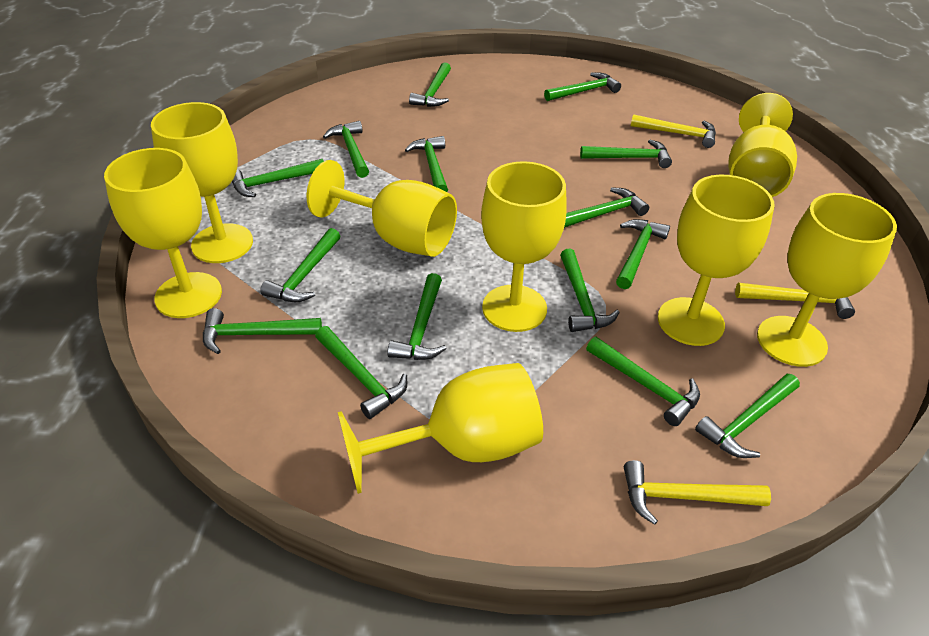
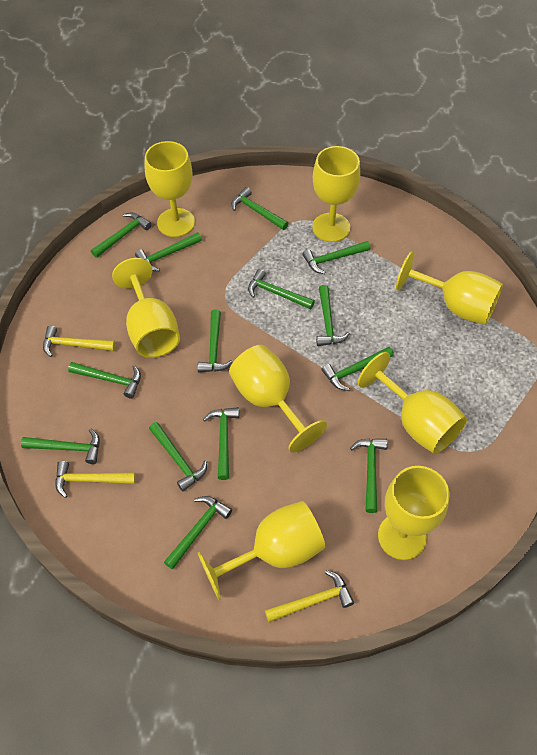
green hammer: [203,308,322,354] [232,159,324,197] [260,228,340,302] [315,326,407,419] [323,121,369,178] [387,273,446,360] [405,136,448,192] [409,62,451,107] [544,72,621,101] [560,248,620,332] [564,187,649,228] [580,140,672,168] [586,337,700,426] [616,219,670,289] [695,374,800,458] = 15 -> [21,428,100,464] [68,362,141,399] [91,213,152,258] [135,232,202,271] [149,422,207,491] [164,496,232,569] [198,310,233,372] [203,407,239,480] [231,187,289,230] [248,269,315,309] [302,241,370,274] [316,285,350,346] [321,347,394,391] [350,439,388,513] = 14

